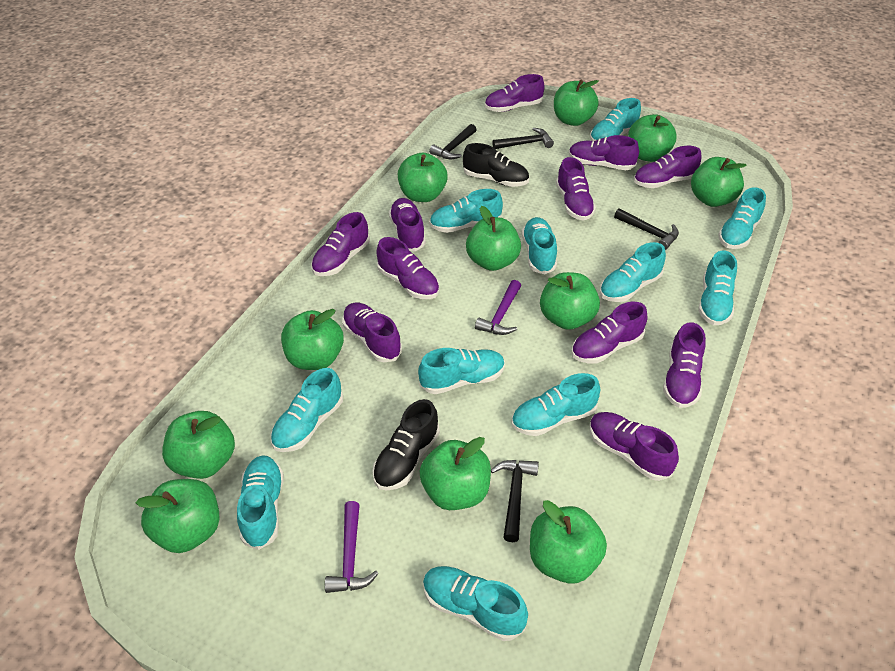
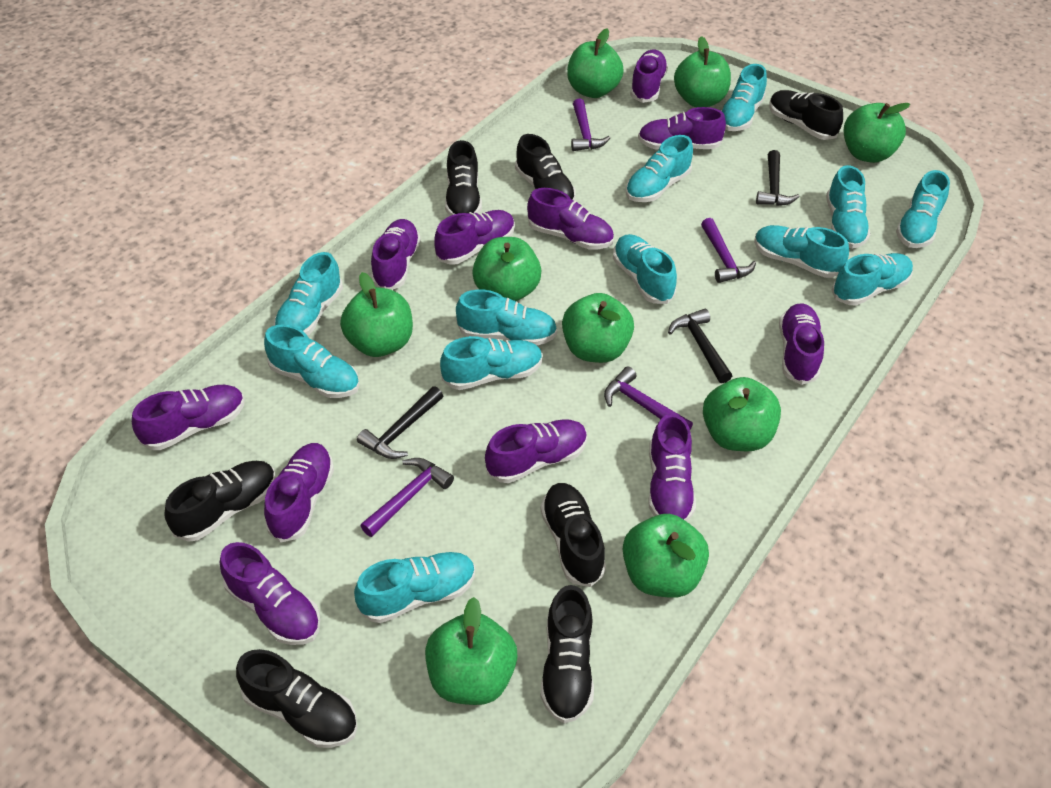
black hammer: [429,124,477,159] [491,460,539,542] [492,128,554,149] [614,209,679,250] = 4 -> [357,386,443,459] [668,309,732,383] [756,150,800,206] = 3
black shoe: [372,399,440,490] [463,143,529,187] = 2 -> [164,461,276,542] [236,649,357,748] [445,140,482,216] [515,134,576,200] [540,483,606,587] [540,585,594,723] [769,90,843,140] = 7
green apple: [136,479,219,553] [162,411,235,479] [281,309,344,370] [398,153,448,202] [420,437,491,510] [466,206,521,271] [530,500,607,584] [540,272,600,330] [554,80,599,126] [628,114,676,162] [691,157,747,207] = 11 -> [340,272,413,357] [425,597,517,705] [472,237,542,301] [562,293,634,363] [567,29,624,98] [623,514,709,598] [674,36,731,107] [703,377,781,451] [844,103,910,163] = 9
purple hammer: [325,501,379,593] [475,280,521,335] = 2 -> [360,458,454,537] [571,99,610,151] [604,366,693,430] [701,218,756,283] = 4
turquoise shoe: [237,455,284,550] [271,368,343,452] [418,348,505,394] [423,566,528,641] [429,189,503,233] [512,373,600,436] [522,217,557,275] [590,98,641,141] [600,242,666,302] [698,251,737,325] [718,187,766,249] = 11 -> [264,324,359,398] [274,252,343,336] [354,552,475,623] [440,336,543,390] [456,290,557,345] [613,234,677,304] [626,135,693,202] [721,64,767,131] [754,225,849,278] [826,165,871,249] [832,253,913,306] [896,170,950,248] = 12

